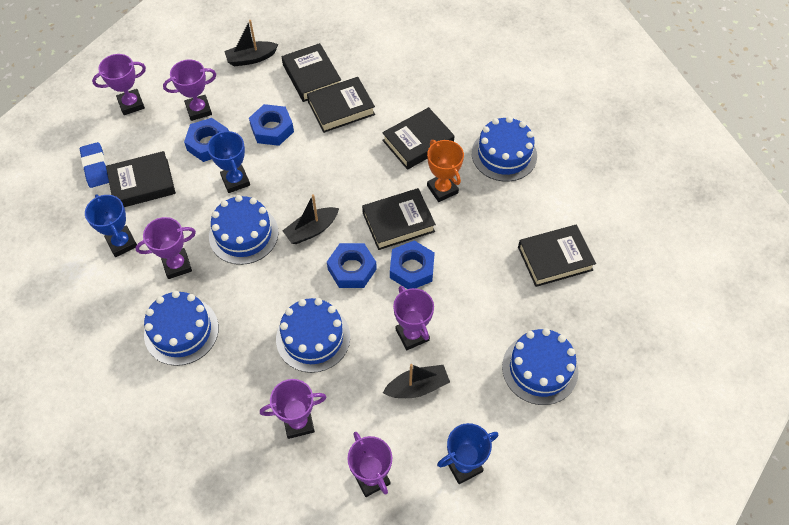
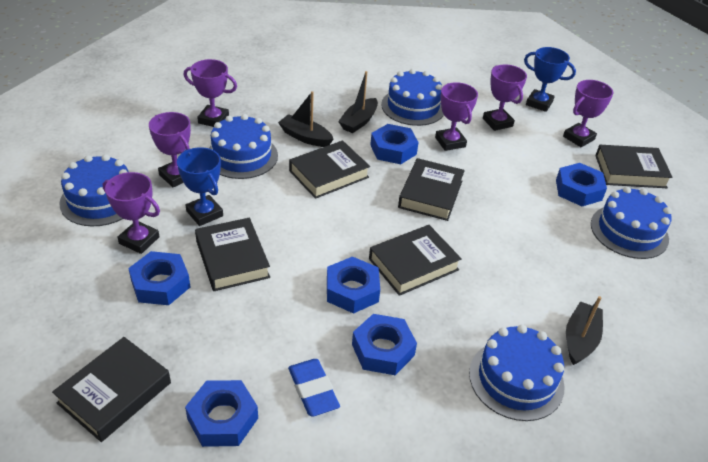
blue nut: [184,118,229,162] [249,104,294,146] [327,243,377,288] [390,240,435,289] = 4 -> [128,251,190,305] [185,380,258,447] [327,256,380,314] [352,314,417,375] [370,124,419,164] [556,163,607,206] = 6
blue trophy: [85,194,137,257] [207,130,250,193] [437,423,498,484] = 3 -> [177,147,223,226] [524,47,576,112] = 2
orange trophy: [427,140,464,202] = 1 -> none = 0

